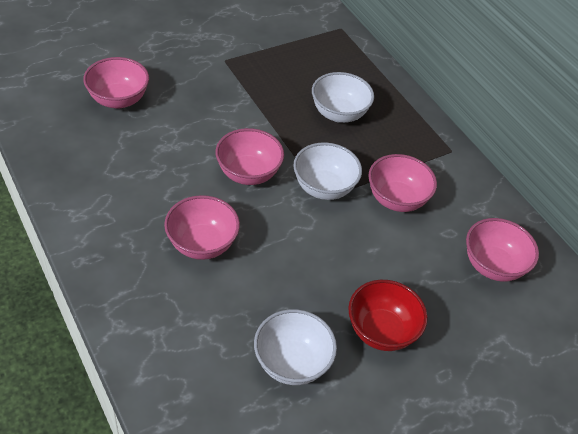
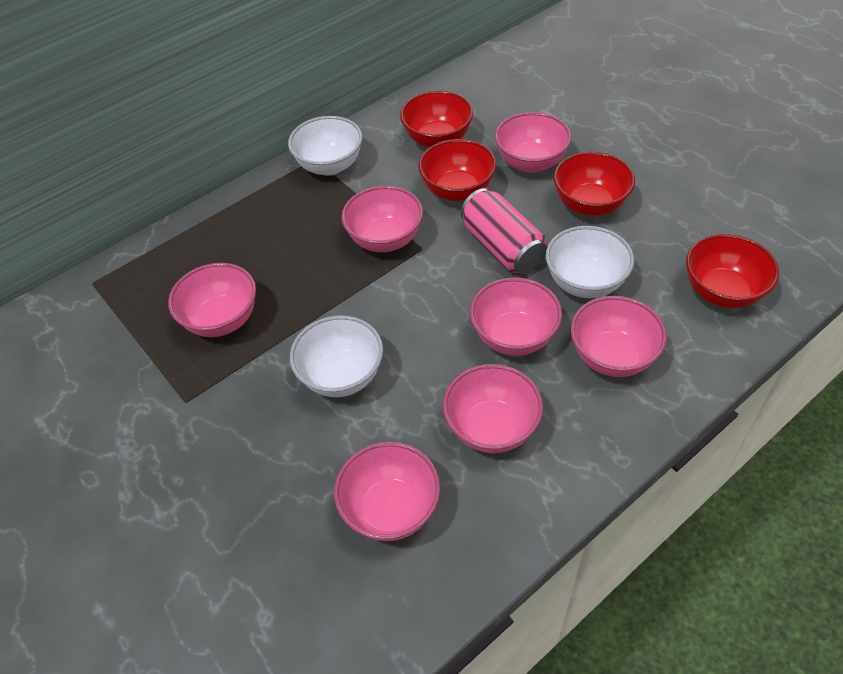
pink bowl: [83,57,149,109] [164,195,240,260] [216,128,284,185] [368,154,437,212] [466,218,539,282] = 5 -> [168,263,256,337] [334,442,440,541] [341,186,423,252] [443,364,543,453] [470,278,562,356] [495,112,571,173] [570,296,667,377] = 7
pink can: none = 0 -> [461,188,547,274] = 1
red bowl: [348,280,428,351] = 1 -> [400,91,473,148] [418,139,496,201] [554,152,635,216] [686,234,779,308] = 4

